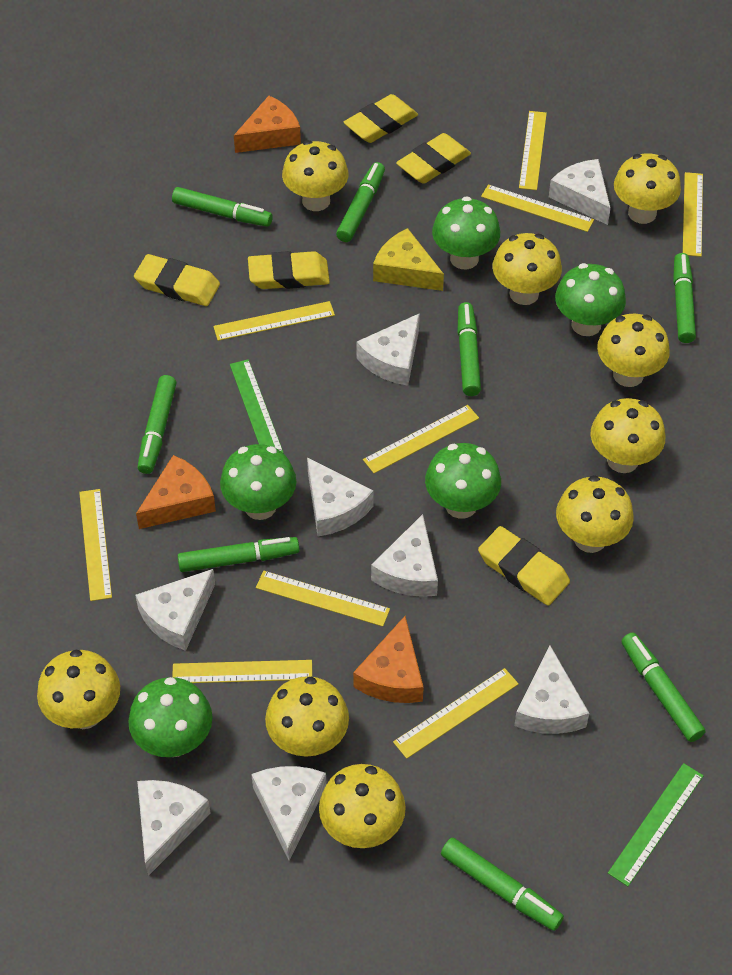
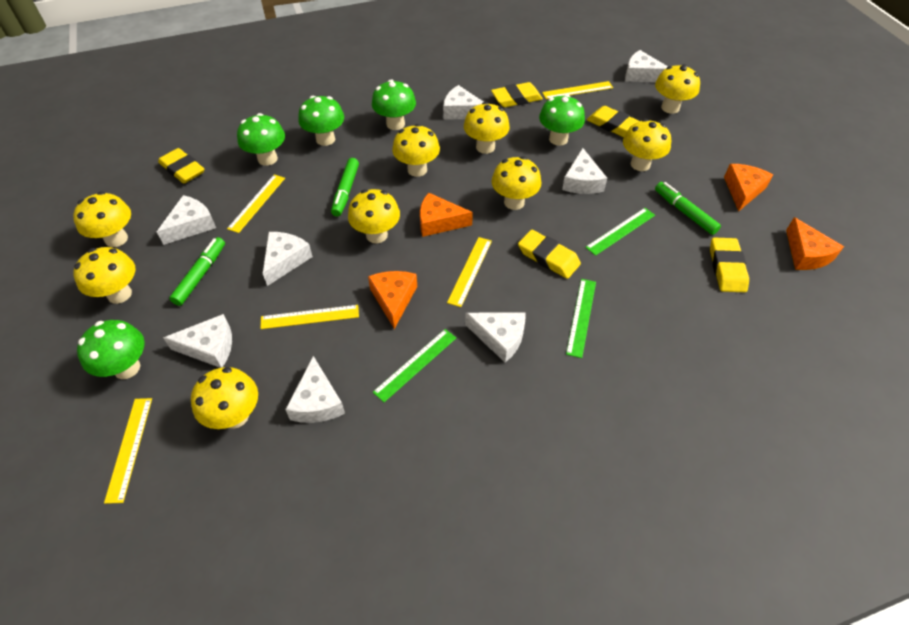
green marker: [137,375,177,474] [172,187,273,227] [178,537,300,572] [336,162,385,242] [441,838,564,931] [458,302,481,396] [621,632,705,742] [673,253,696,343] = 8 -> [169,237,225,306] [331,158,359,216] [655,182,721,235] = 3
green ruler: [230,359,284,453] [608,763,703,886] = 2 -> [373,329,456,402] [566,279,596,358] [585,208,655,256] = 3
orange cheese: [136,455,216,529] [234,96,301,153] [353,616,424,703] = 3 -> [368,271,417,329] [420,193,473,237] [724,164,773,211] [786,217,844,270] = 4
yellow cheese: [373,228,444,291] = 1 -> none = 0
yellow ruler: [79,489,112,601] [172,660,312,683] [213,301,335,341] [256,571,390,627] [363,405,479,473] [393,668,519,759] [481,185,594,232] [519,111,547,190] [683,172,703,257] = 9 -> [104,398,152,504] [227,175,285,233] [260,305,359,329] [447,237,492,307] [542,81,613,99] = 5

